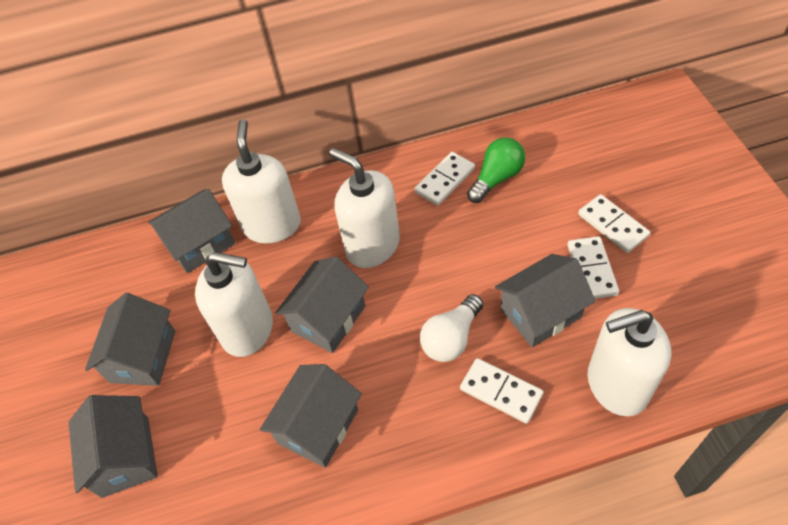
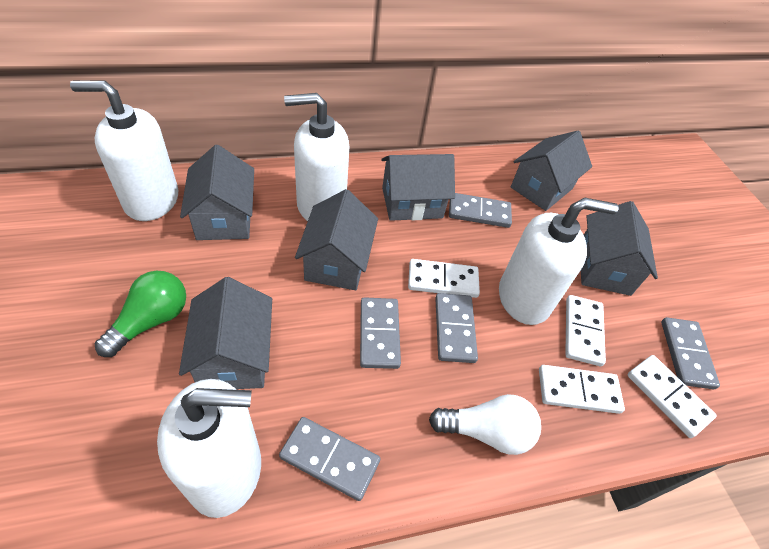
grey domino: none = 0 -> [279,417,381,501] [360,297,401,369] [435,293,478,363] [449,193,512,228] [661,317,720,389] = 5

